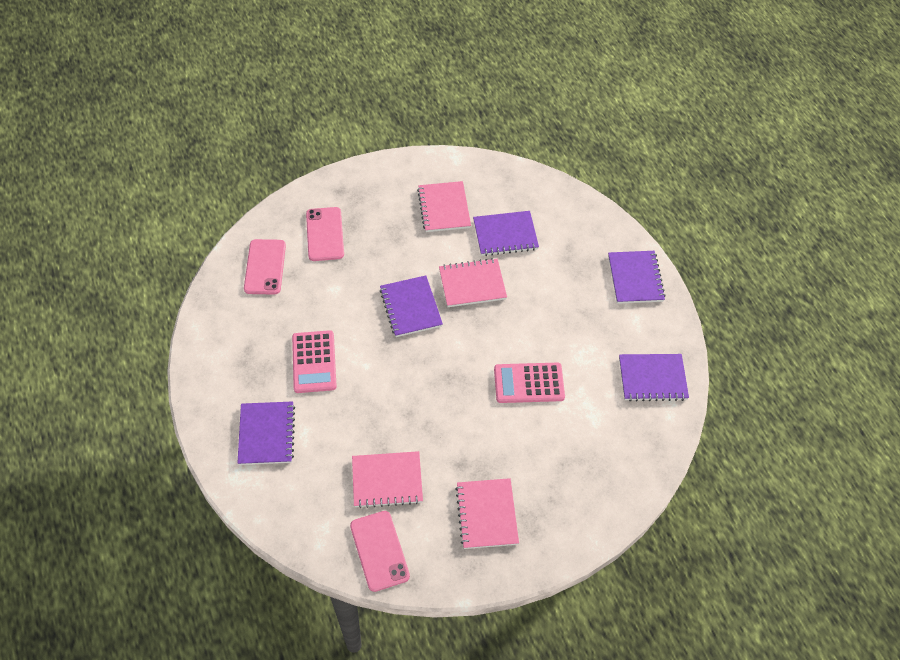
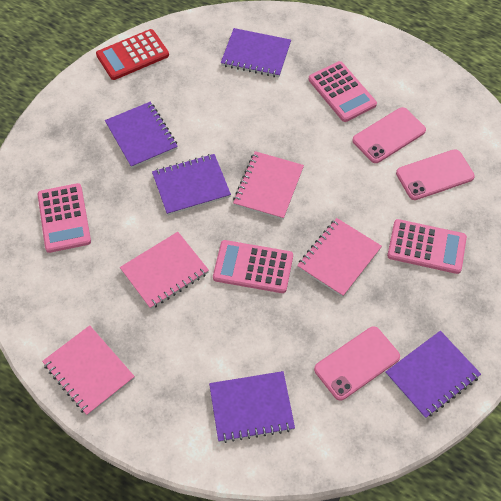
pink calculator: [292,330,337,393] [494,363,565,403] = 2 -> [37,183,91,253] [213,240,293,293] [309,61,377,122] [387,219,467,274] = 4
red calculator: none = 0 -> [96,29,169,80] = 1

